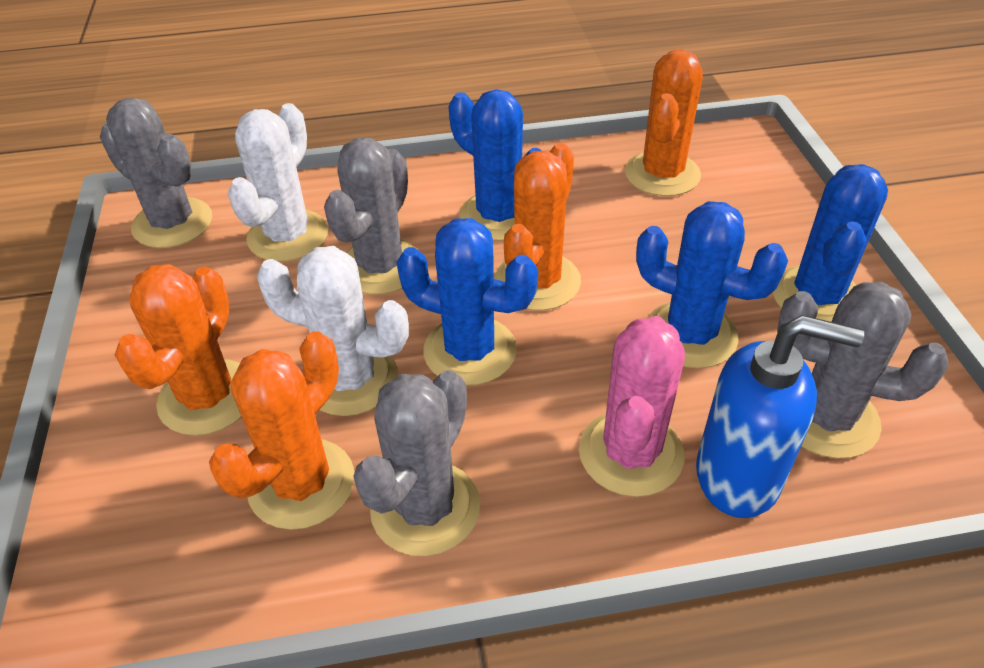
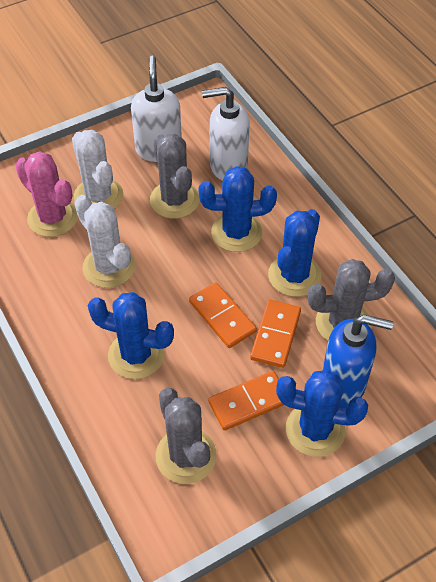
grey cactus: [100,98,212,248] [324,138,417,295] [353,370,480,556] [777,282,948,458] = 4 -> [150,134,199,219] [156,388,217,484] [308,259,395,341] = 3
orange cactus: [115,264,242,436] [209,331,355,530] [495,143,581,311] [625,49,703,196] = 4 -> none = 0
orange domino: none = 0 -> [189,282,257,348] [208,371,284,431] [250,300,301,368] = 3
white soap dispenser: none = 0 -> [131,56,182,162] [202,87,250,181] = 2

